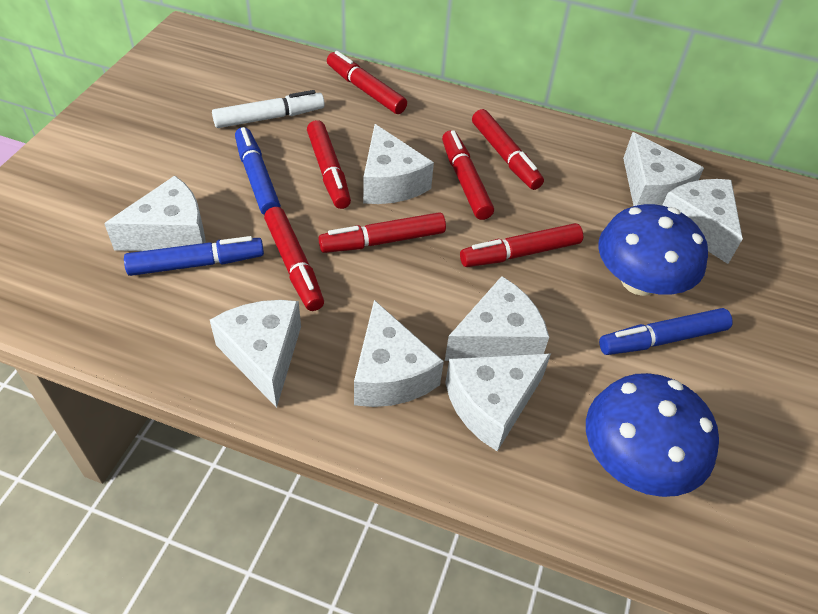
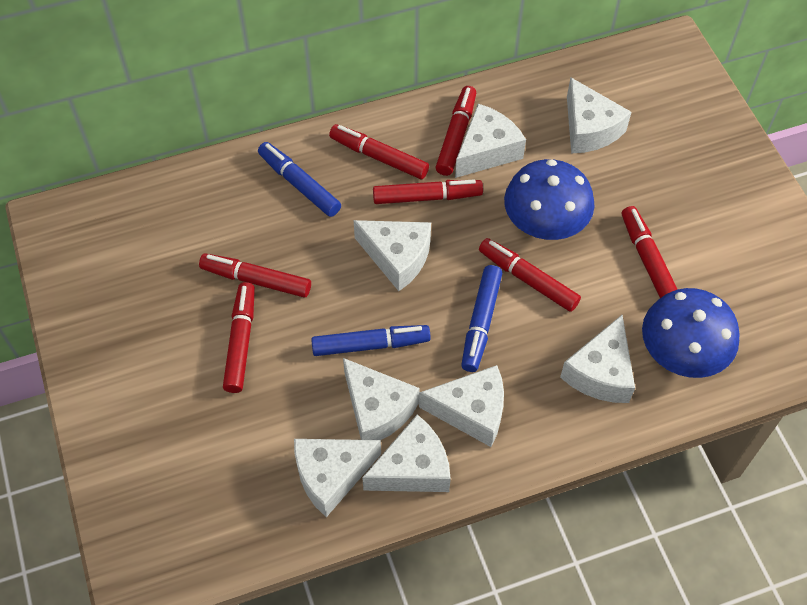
white marker: [212,90,325,128] = 1 -> none = 0

